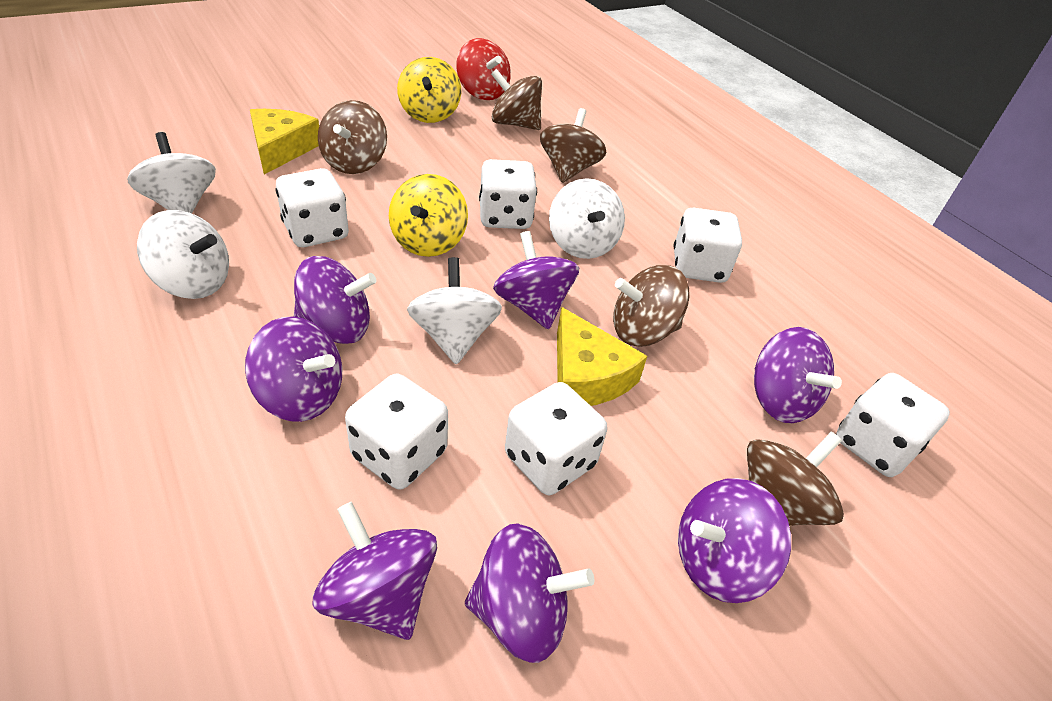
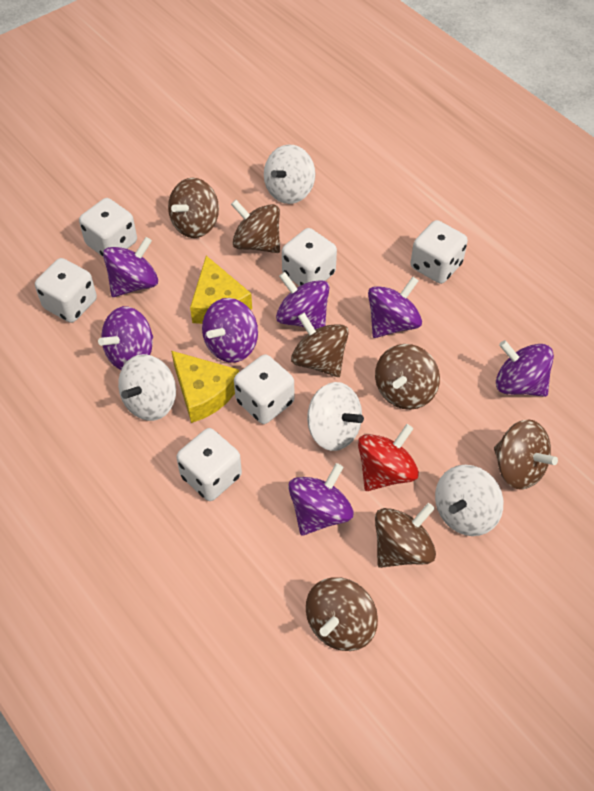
brown spinning top: [318,100,387,174] [491,69,542,130] [540,108,606,183] [613,265,690,347] [747,432,844,526] = 5 -> [168,178,219,238] [231,200,280,253] [291,313,349,377] [306,577,378,651] [375,344,440,410] [375,503,436,568] [494,419,558,490] = 7
yellow spinning top: [389,174,468,257] [397,57,461,123] = 2 -> none = 0

